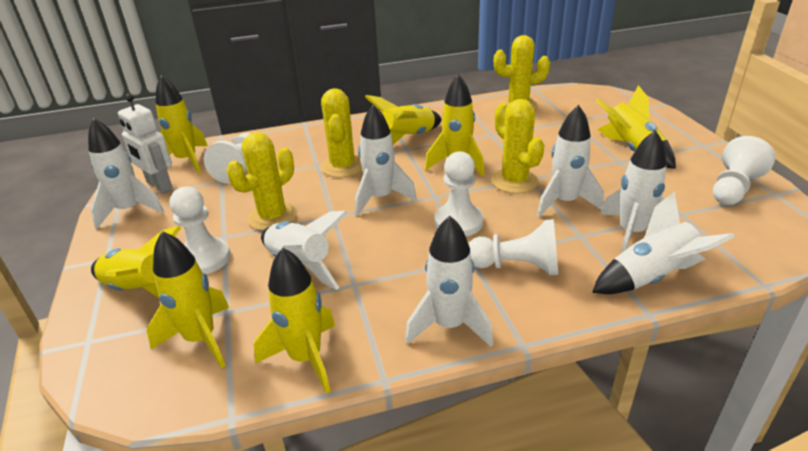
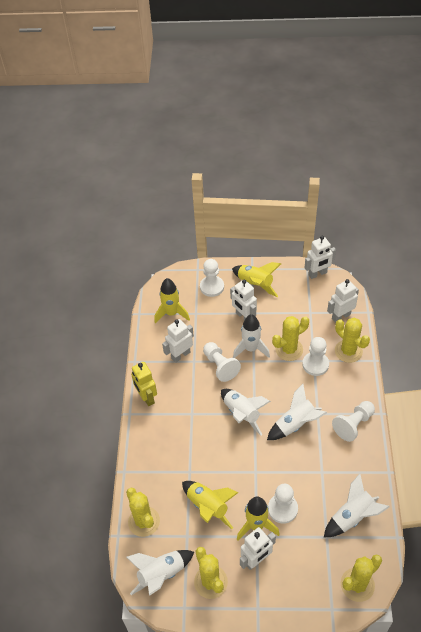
white robot: [118,94,173,193] = 1 -> [162,319,194,363] [230,279,257,321] [240,527,276,570] [305,236,336,279] [327,279,359,323] = 5
white rocket: [88,118,164,229] [261,211,348,290] [355,104,417,216] [405,216,493,347] [537,105,604,217] [592,191,735,294] [601,130,667,253] = 7 -> [126,550,194,596] [221,389,271,436] [233,314,270,358] [267,384,327,440] [324,474,389,537] = 5
yellow cactus: [227,132,297,231] [321,88,362,178] [491,99,544,194] [494,35,550,110] = 4 -> [126,488,160,537] [194,547,228,599] [272,316,309,361] [335,318,370,363] [341,555,382,602] = 5
yellow robot: none = 0 -> [131,362,157,406] = 1
yellow rocket: [91,226,181,298] [147,231,229,368] [156,75,208,173] [254,247,335,394] [365,95,442,145] [425,74,485,176] [595,85,676,169] = 7 -> [154,278,190,324] [182,481,238,529] [232,262,281,297] [237,496,280,540] = 4

